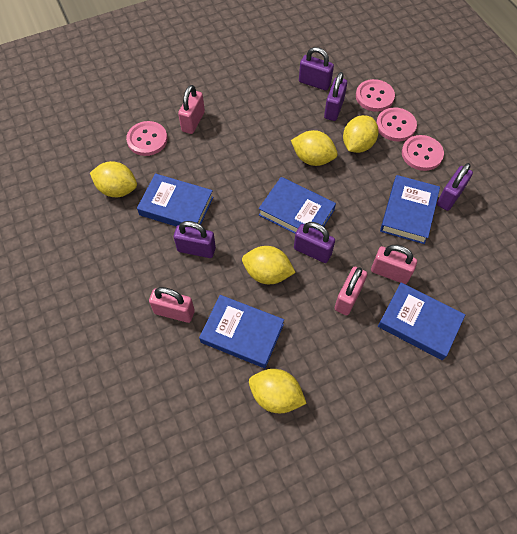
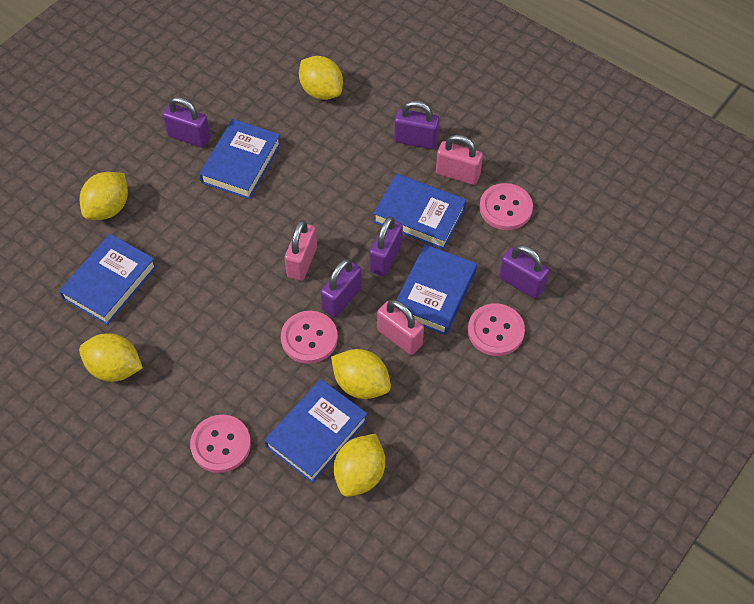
pink padlock: [149,287,195,323] [178,85,205,134] [335,267,367,315] [371,245,417,284] = 4 -> [285,220,317,281] [377,300,424,355] [436,135,483,185] = 3

